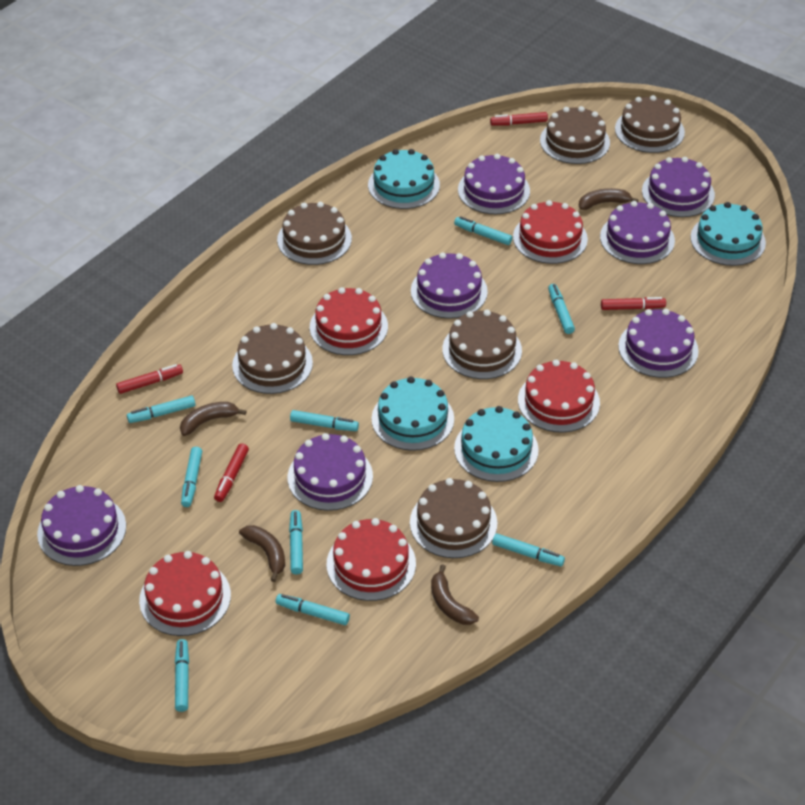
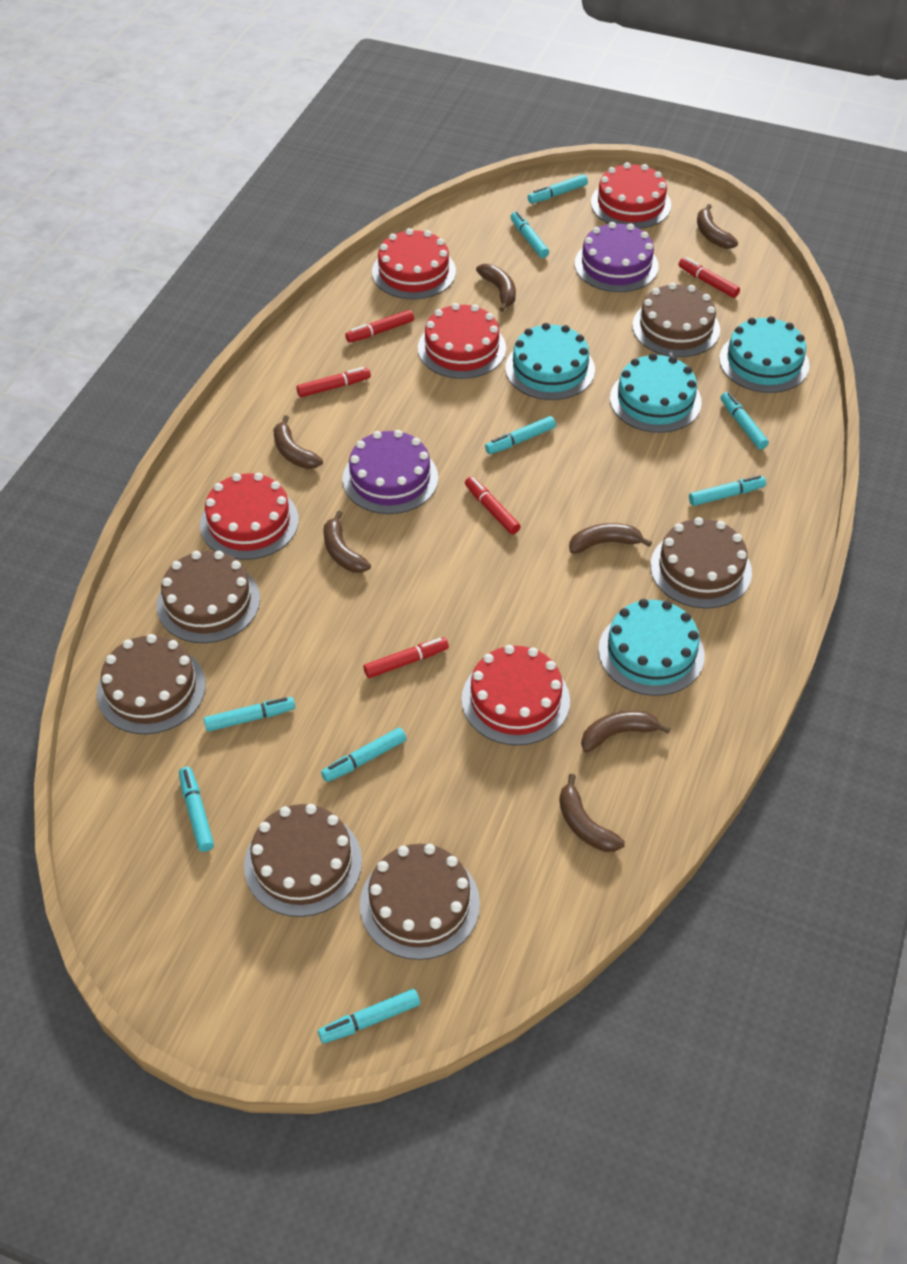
brown banana: [180,402,247,436] [239,525,285,582] [431,564,479,625] [579,188,639,210] = 4 -> [273,415,323,469] [323,511,371,573] [476,264,516,312] [559,774,625,852] [569,523,652,554] [581,710,671,752] [697,204,738,249] = 7
purple cake: [37,485,126,566] [288,433,373,511] [411,252,488,319] [458,154,530,214] [600,201,675,264] [618,309,699,378] [642,157,715,217] = 7 -> [342,430,438,514] [575,222,659,292] = 2
red marker: [116,364,183,394] [214,443,249,502] [490,112,548,126] [601,297,666,310] = 4 -> [296,367,371,397] [345,310,414,343] [363,637,449,678] [465,477,521,534] [679,257,740,298] = 5

